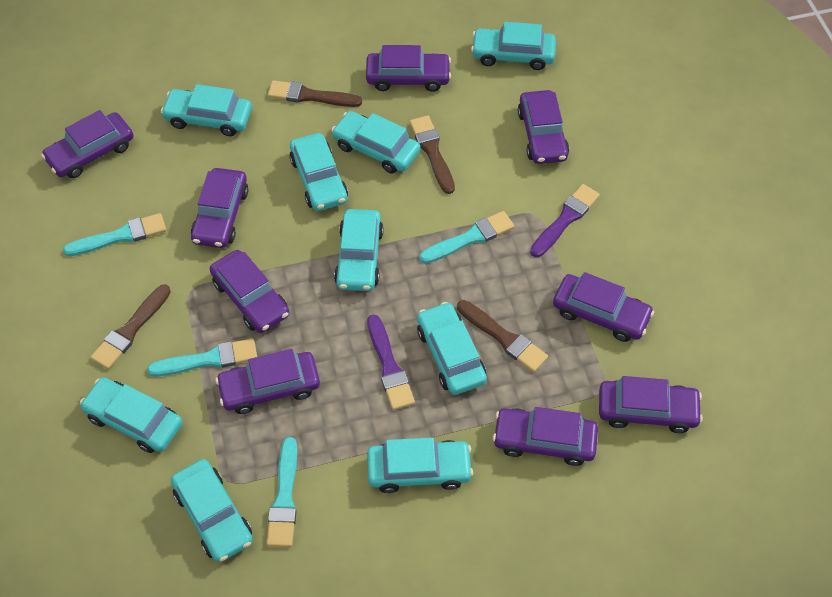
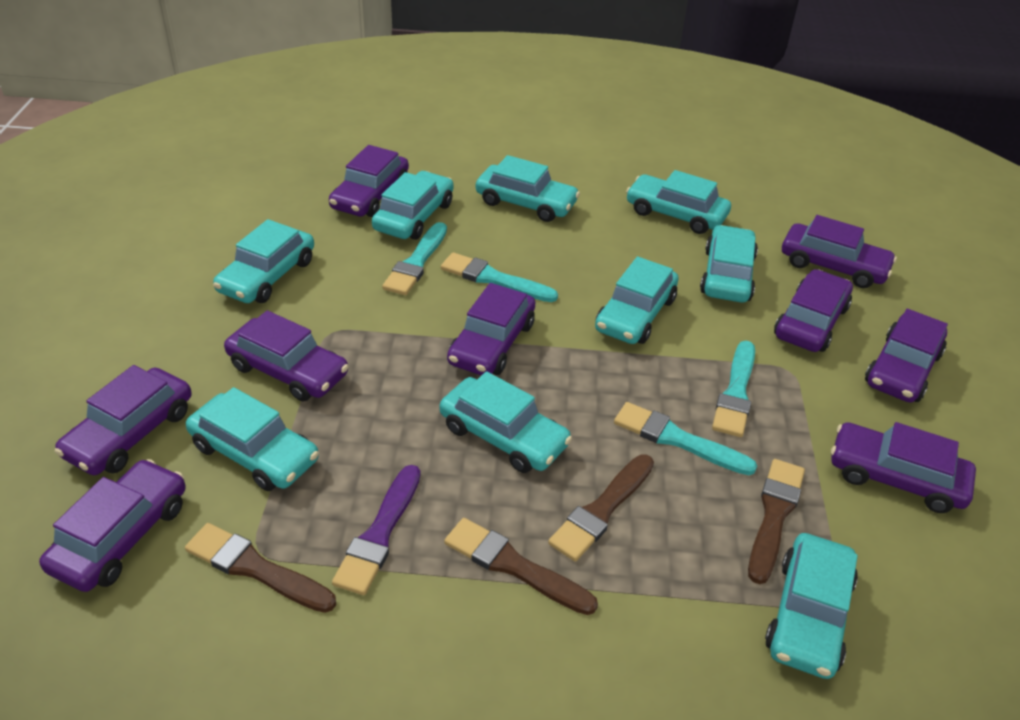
purple brush: [367,314,415,410] [530,184,600,257] = 2 -> [332,465,421,595] = 1

